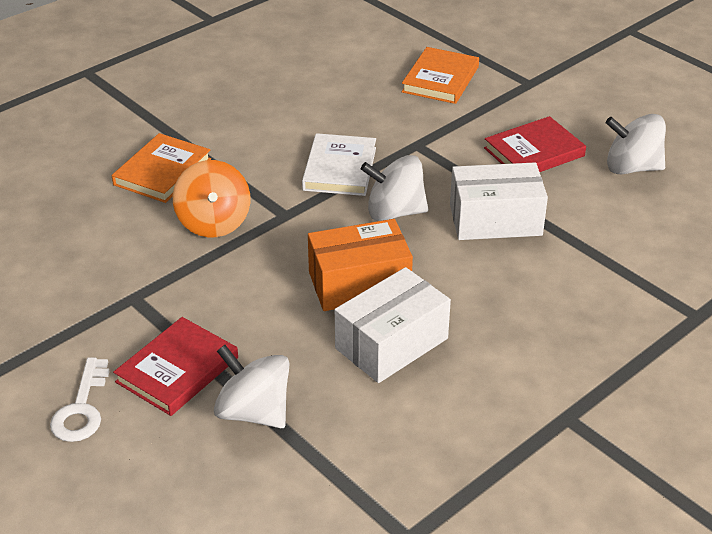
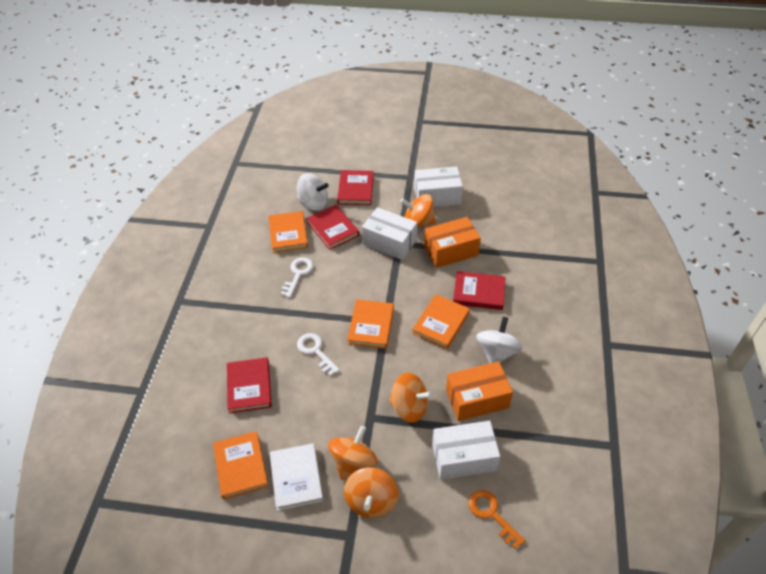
orange book: [112,133,211,203] [402,47,479,104] = 2 -> [213,431,268,499] [269,211,308,253] [347,299,394,349] [412,294,470,349] = 4
orange box: [308,219,413,311] = 1 -> [424,217,481,268] [446,361,513,421] = 2
orange key: none = 0 -> [468,490,526,549] = 1
orange spinning top: [173,160,250,237] = 1 -> [328,426,377,480] [344,467,398,519] [389,372,433,423] [400,194,436,228] = 4
red book: [113,317,238,416] [484,116,586,172] = 2 -> [227,357,272,414] [307,205,360,250] [337,170,374,205] [453,271,506,310] = 4
white box: [335,267,451,383] [450,162,548,240] = 2 -> [362,207,417,260] [414,166,463,207] [432,421,500,480] = 3
white key: [50,357,110,442] = 1 -> [281,257,313,298] [297,333,340,376] = 2
white spinning top: [214,345,290,428] [361,155,428,221] [606,114,666,174] = 3 -> [297,173,329,211] [476,317,523,363] = 2

